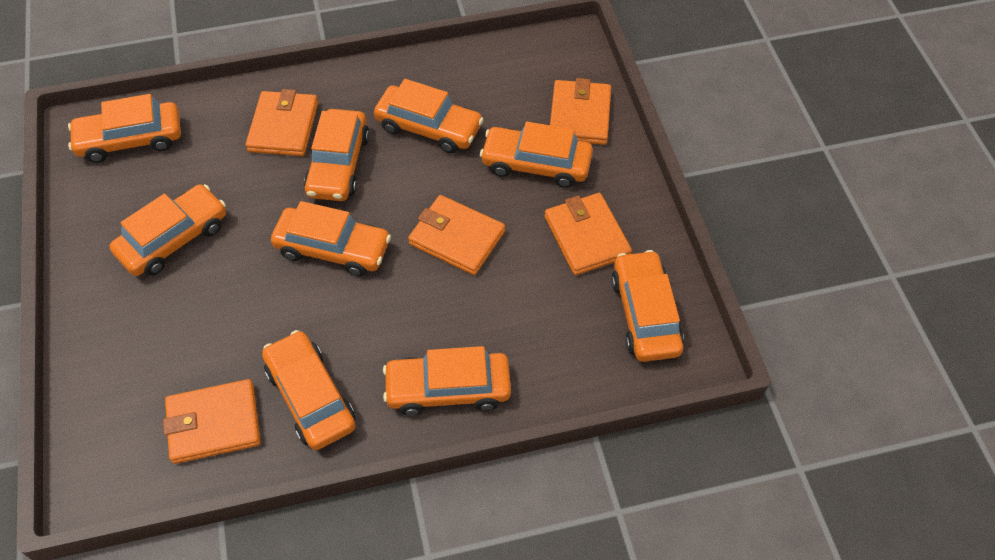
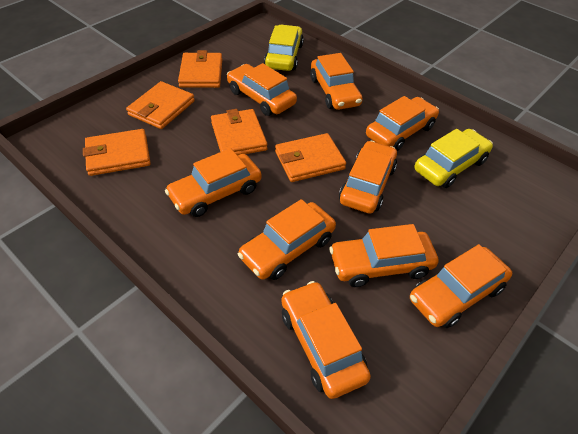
yellow car: none = 0 -> [264,25,304,71] [414,129,493,188] = 2

